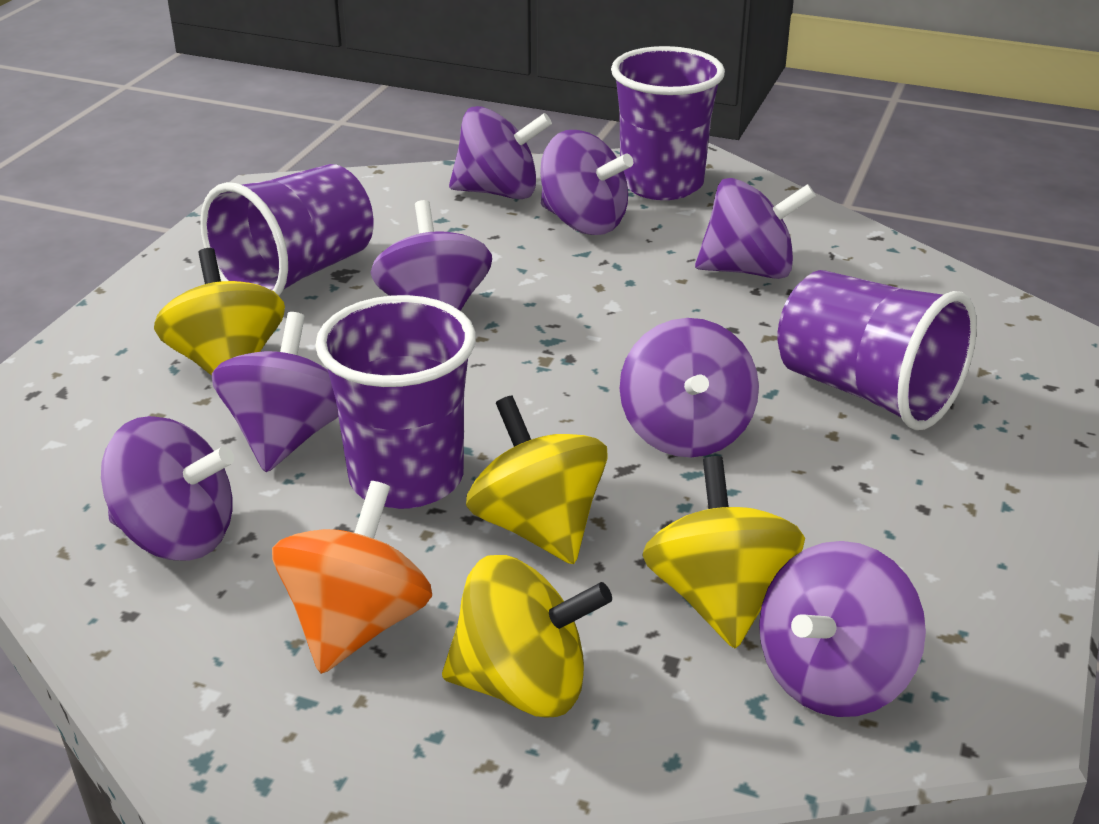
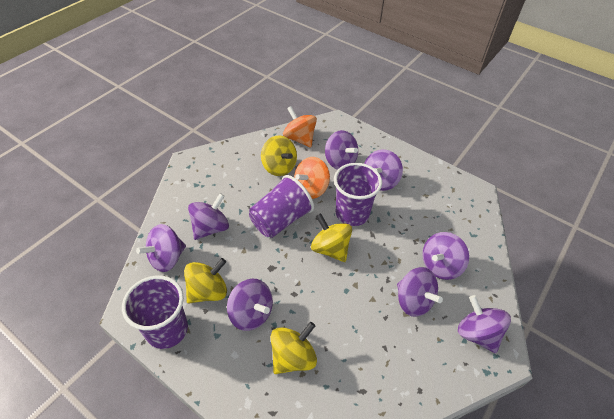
orange spinning top: [272,481,432,674] = 1 -> [283,106,317,147] [294,157,330,199] = 2
purple cup: [200,164,374,296] [315,295,476,509] [611,46,725,200] [778,270,977,430] = 4 -> [122,276,188,349] [249,175,314,238] [334,163,382,226] = 3

